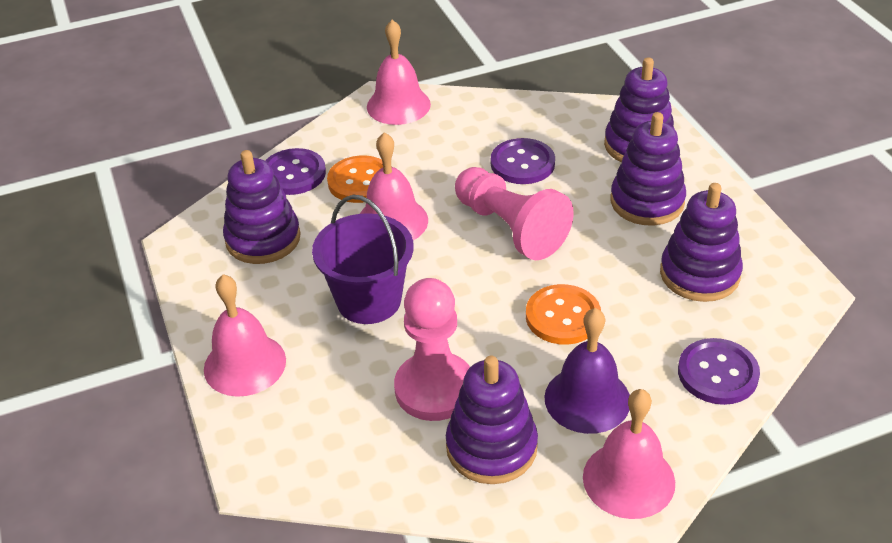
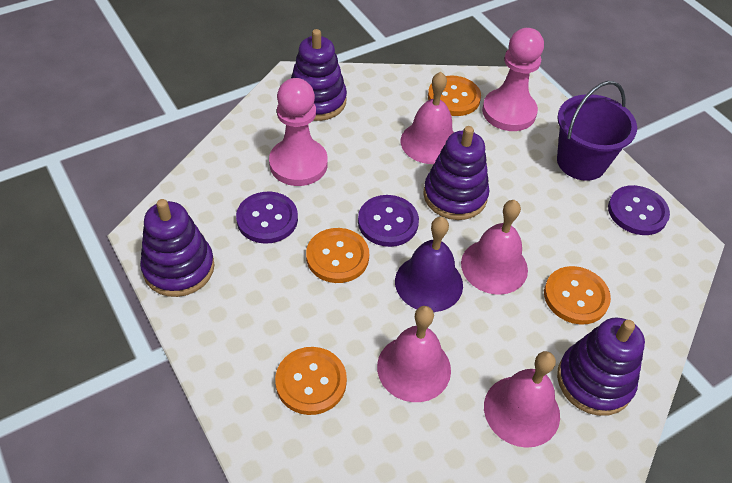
orange button: [327,156,383,203] [526,284,601,345] = 2 -> [275,347,347,415] [306,228,369,283] [428,76,481,116] [544,266,611,325] = 4
purple stacking toy: [223,150,301,264] [446,356,538,484] [604,57,675,162] [610,112,686,226] [660,183,743,302] = 5 -> [140,199,214,297] [291,29,347,121] [423,126,490,220] [557,317,645,416] = 4

